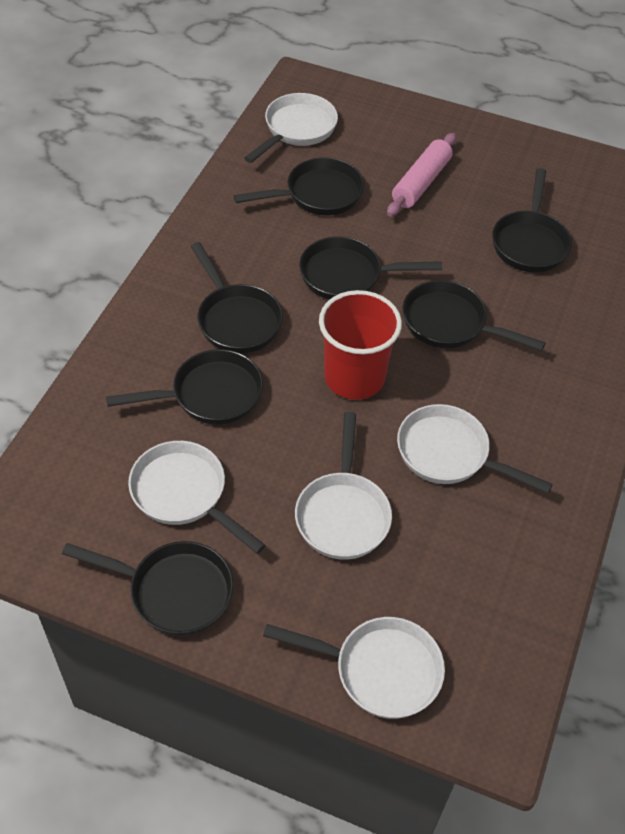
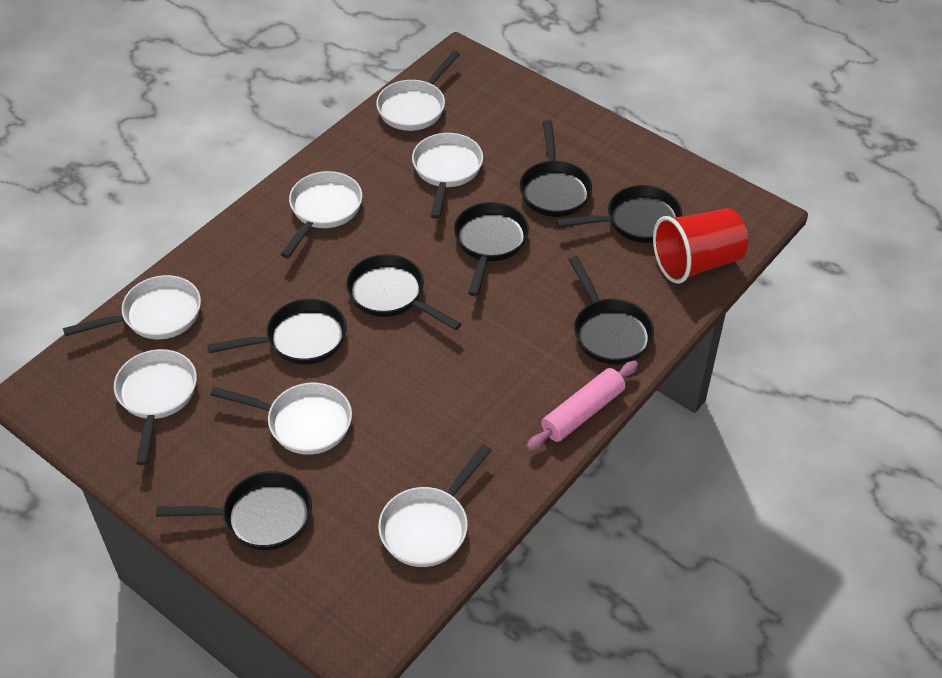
white pan: [128,441,266,554] [244,93,338,163] [263,617,445,719] [295,412,392,560] [397,404,553,493] = 5 -> [63,275,201,339] [114,349,197,465] [211,383,352,455] [281,171,362,258] [376,50,460,131] [378,445,492,567] [412,133,483,219] = 7

